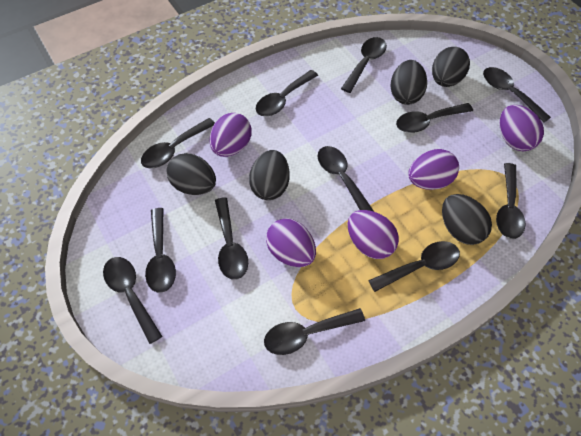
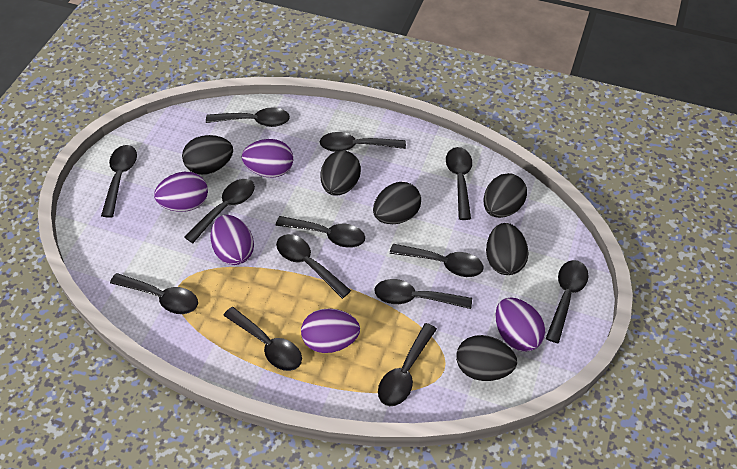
black egg: [167,153,216,195] [249,150,289,200] [390,60,427,105] [432,47,470,87] [442,194,492,245] = 5 -> [182,135,233,175] [321,150,361,196] [373,182,421,224] [456,335,517,381] [484,173,527,218] [486,223,529,275] = 6
black spoon: [103,257,162,344] [141,118,215,168] [145,208,176,293] [215,197,248,280] [256,70,318,116] [264,308,365,355] [318,146,374,211] [341,37,387,93] [368,241,460,292] [396,103,473,133] [483,67,551,123] [496,163,525,239] = 12 -> [101,145,137,218] [110,273,198,314] [184,179,255,243] [206,108,290,127] [223,307,302,371] [276,216,365,248] [276,234,351,299] [320,132,406,152] [374,279,472,309] [378,323,437,406] [390,244,483,277] [446,147,472,220] [546,260,589,343] = 13

